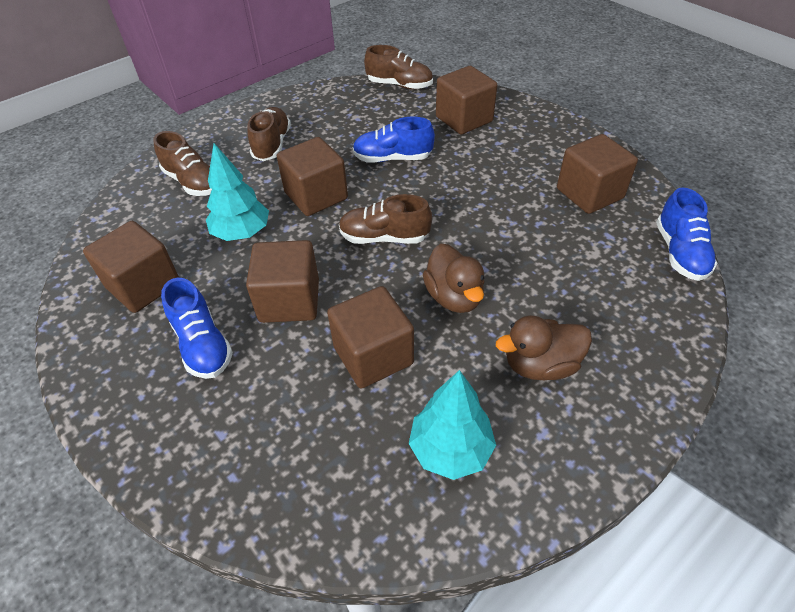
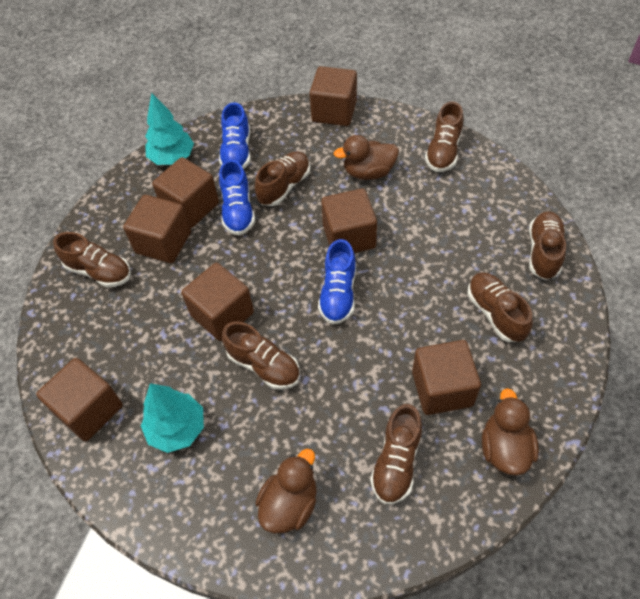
brown cube: [83,221,179,313] [246,240,319,323] [277,137,348,216] [327,286,414,388] [436,66,498,135] [557,134,638,214] = 6 -> [36,358,123,441] [123,195,191,263] [152,157,219,228] [181,263,254,341] [310,66,357,126] [321,188,377,253] [412,340,481,415] = 7
brown duck: [423,244,485,313] [496,315,592,380] = 2 -> [255,449,317,533] [334,135,399,180] [482,388,539,476] = 3
brown shoe: [153,131,212,196] [247,107,291,161] [339,194,432,244] [364,45,433,90] = 4 -> [53,232,131,288] [222,322,300,390] [255,151,310,206] [370,404,422,504] [425,101,463,172] [467,272,533,342] [529,211,566,280] = 7

